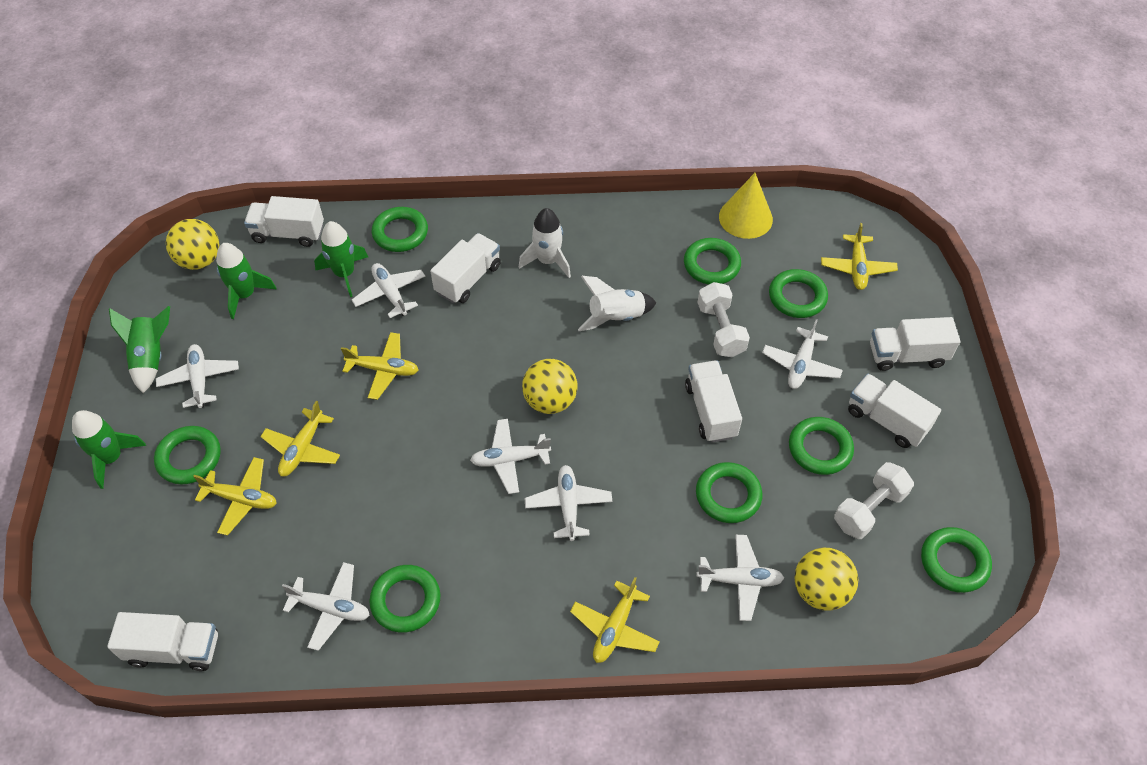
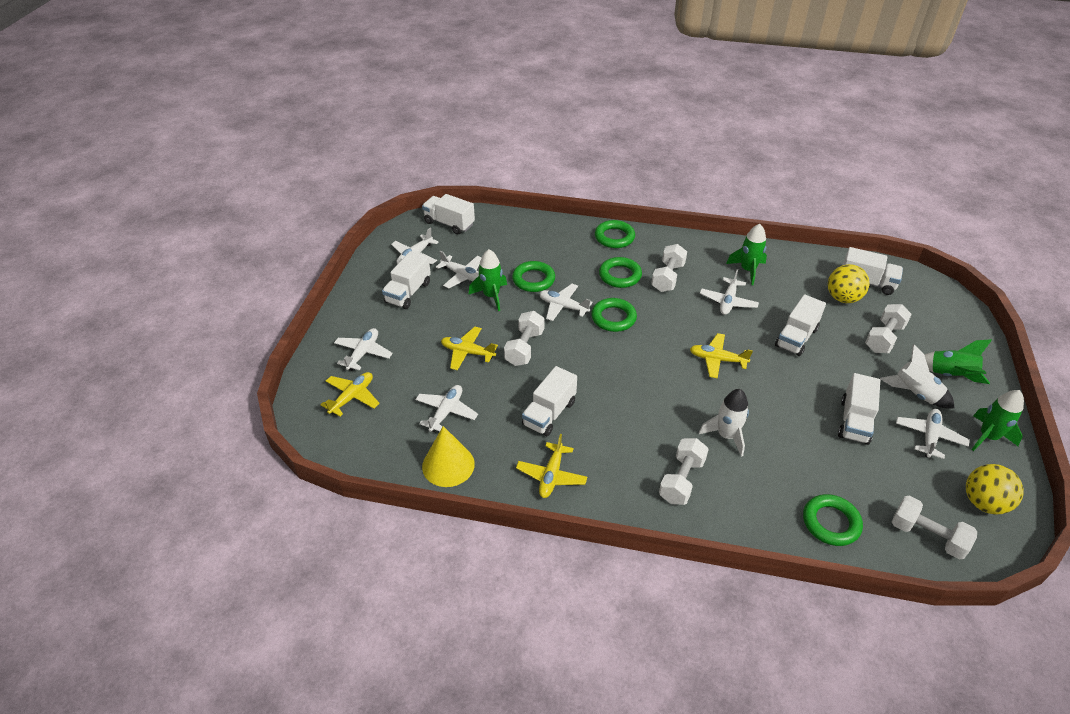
green ring: [154,426,221,484] [369,565,441,633] [372,207,428,252] [684,238,741,285] [696,462,763,523] [769,269,828,318] [789,417,854,475] [921,527,992,593] = 8 -> [512,261,555,292] [591,298,637,332] [595,220,635,248] [599,257,642,288] [803,494,863,546] = 5
white dumbbell: [697,282,750,357] [834,462,914,539] = 2 -> [504,311,544,366] [651,244,687,292] [659,438,709,505] [865,304,912,353] [892,496,977,559] = 5
yellow ball: [166,219,219,270] [522,359,578,414] [794,547,858,611] = 3 -> [828,264,870,303] [966,464,1024,514] = 2
yellow plane: [193,457,277,536] [260,401,340,476] [341,332,418,400] [570,577,660,663] [821,223,898,290] = 5 -> [320,372,380,416] [441,327,498,370] [516,434,587,498] [690,333,753,379] = 4

